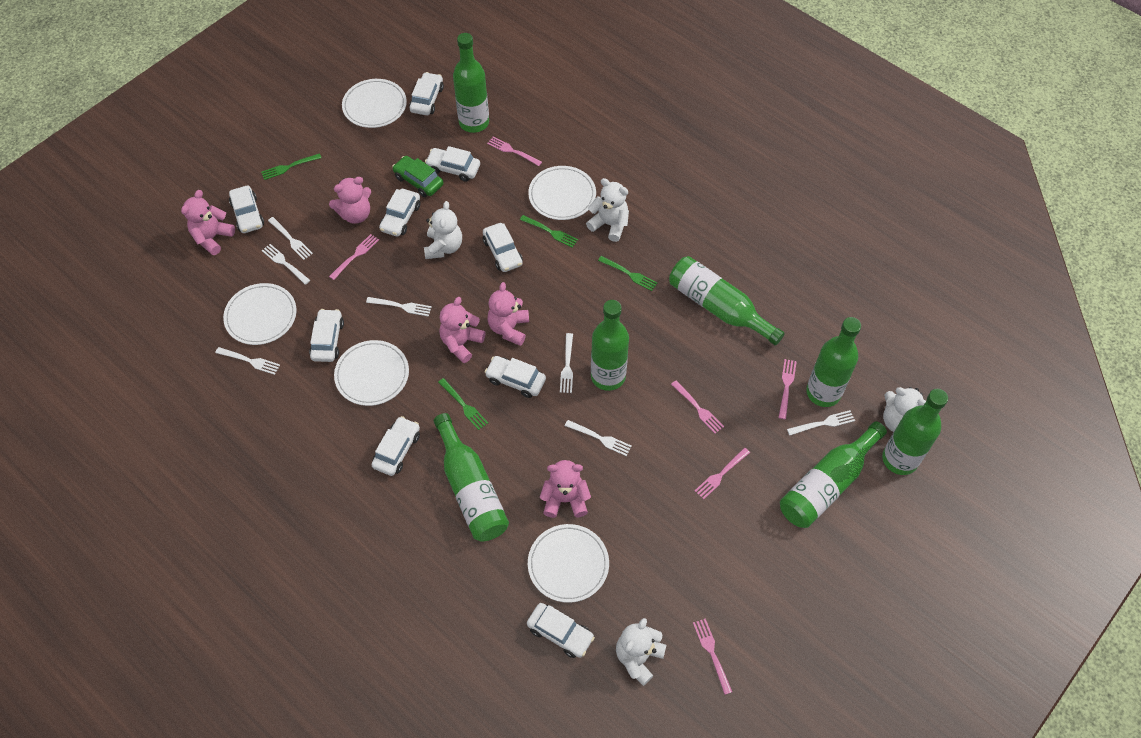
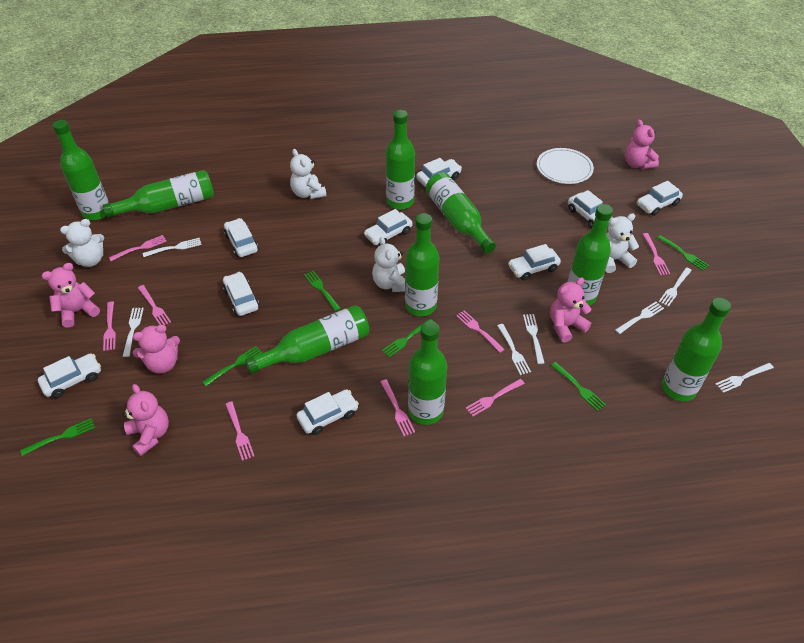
green bottle: [434,413,509,541] [453,33,489,133] [591,300,629,391] [669,256,785,346] [780,421,887,528] [806,317,861,407] [882,389,948,475] = 7 -> [52,120,109,220] [103,170,214,218] [245,305,369,374] [386,110,415,210] [405,213,440,316] [408,321,447,425] [426,172,496,253] [567,204,613,306] [662,298,731,401] = 9
green car: [392,156,444,197] = 1 -> none = 0
green fork: [261,153,321,180] [438,378,488,430] [520,215,578,248] [598,256,658,291] = 4 -> [20,418,95,456] [203,346,263,386] [304,271,341,311] [382,319,434,358] [551,362,606,411] [657,235,709,271] = 6
pink fork: [329,234,379,280] [487,137,542,166] [671,380,724,434] [693,618,732,695] [695,448,750,500] [778,359,797,419] = 6 -> [103,302,116,351] [109,235,167,261] [138,285,171,325] [225,401,254,461] [381,379,415,436] [456,310,505,353] [466,379,525,417] [643,233,670,275] = 8
white plate: [223,283,297,345] [334,340,409,406] [342,79,407,128] [528,166,596,220] [528,524,609,603] = 5 -> [537,148,594,184] = 1

